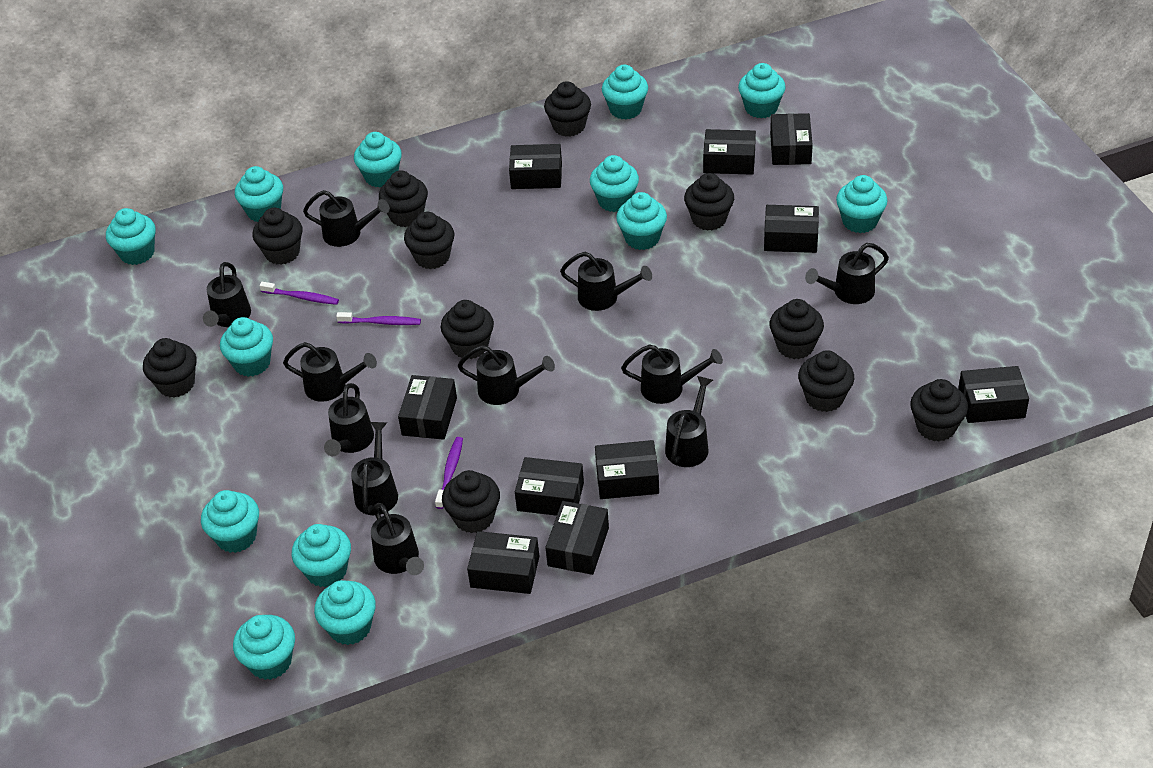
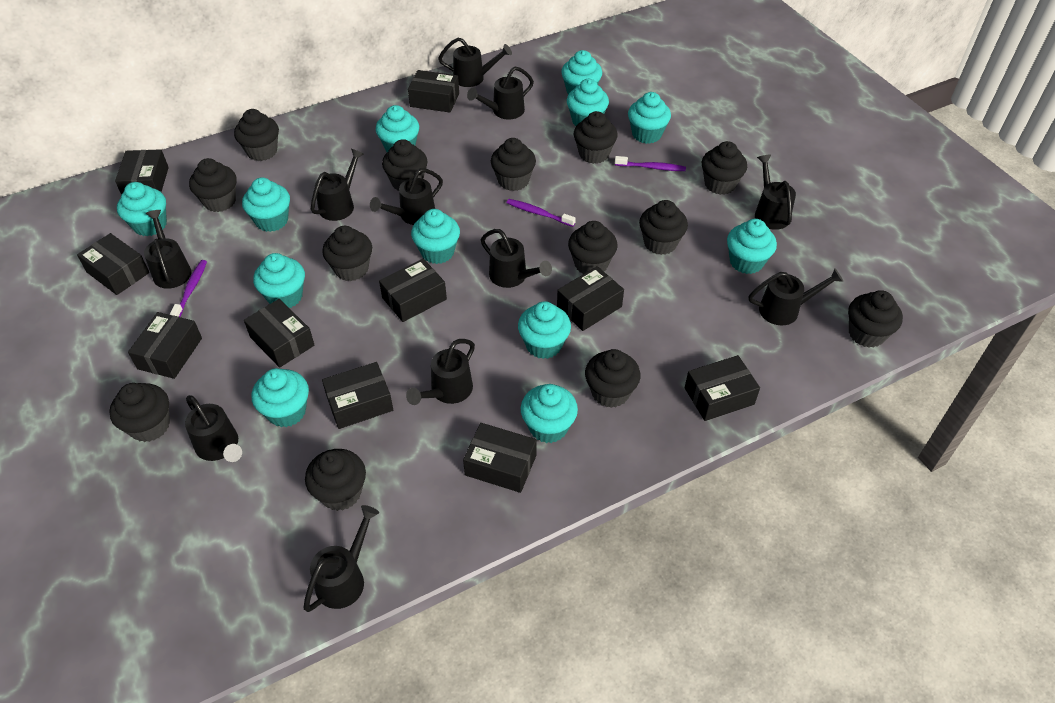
black cupcake: [143,338,197,398] [253,208,302,265] [379,170,428,227] [404,211,454,269] [441,300,494,359] [442,470,500,533] [544,81,591,137] [684,173,734,231] [769,299,824,359] [798,350,854,412] [910,379,968,442] = 11 -> [109,383,170,442] [189,158,237,212] [234,109,279,161] [305,449,366,511] [322,226,372,281] [382,139,428,191] [491,138,536,191] [568,221,618,274] [574,111,618,164] [585,349,641,408] [639,200,688,255] [702,141,747,195] [848,290,903,348] = 13
turquoise cupcake: [106,208,156,265] [201,490,259,553] [220,317,273,377] [233,615,295,680] [235,166,283,222] [292,524,351,587] [314,580,376,645] [354,132,402,188] [590,155,639,212] [602,65,648,119] [616,192,667,250] [738,63,786,118] [836,175,887,233] = 13 -> [117,182,167,236] [242,177,290,232] [252,368,309,427] [253,253,305,308] [376,105,419,152] [411,209,460,264] [518,301,571,359] [521,384,578,443] [561,50,602,94] [567,79,609,126] [628,92,671,144] [727,219,777,274] = 12

